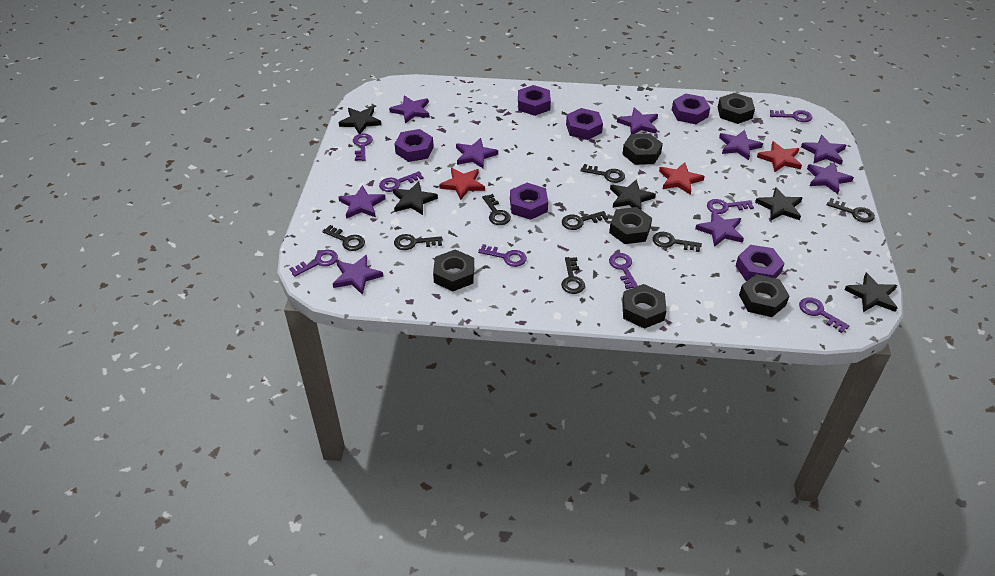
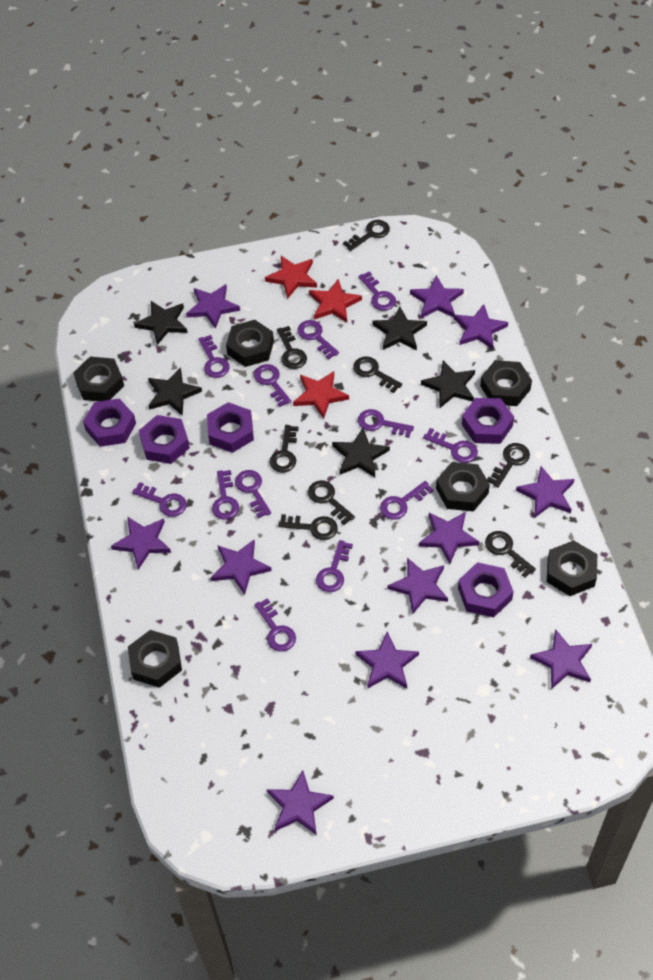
purple key: [289,250,338,277] [353,133,373,161] [379,171,424,192] [478,244,527,267] [609,253,638,289] [707,199,754,214] [770,110,812,122] [799,297,849,333] = 8 -> [132,482,187,517] [199,335,230,378] [212,470,239,520] [235,470,271,518] [254,364,292,407] [254,598,296,652] [297,320,339,360] [316,540,353,592] [358,271,396,311] [358,409,414,438] [380,481,434,520] [423,428,478,463] = 12
purple nut: [395,129,434,162] [510,183,548,220] [518,85,551,116] [566,108,603,140] [672,93,710,124] [736,245,785,281] = 6 -> [83,399,136,447] [139,415,190,464] [207,402,254,453] [458,562,514,617] [462,398,514,444] = 5
purple star: [333,255,383,295] [338,185,385,219] [389,95,430,124] [456,138,498,169] [617,107,658,134] [695,210,744,247] [719,130,763,160] [801,135,846,165] [807,162,854,194] = 9 -> [111,517,171,570] [186,284,240,329] [211,540,272,595] [267,770,334,835] [356,631,419,689] [388,558,448,614] [410,275,464,318] [419,512,479,564] [454,304,508,349] [516,466,574,517] [530,629,592,689] = 11

